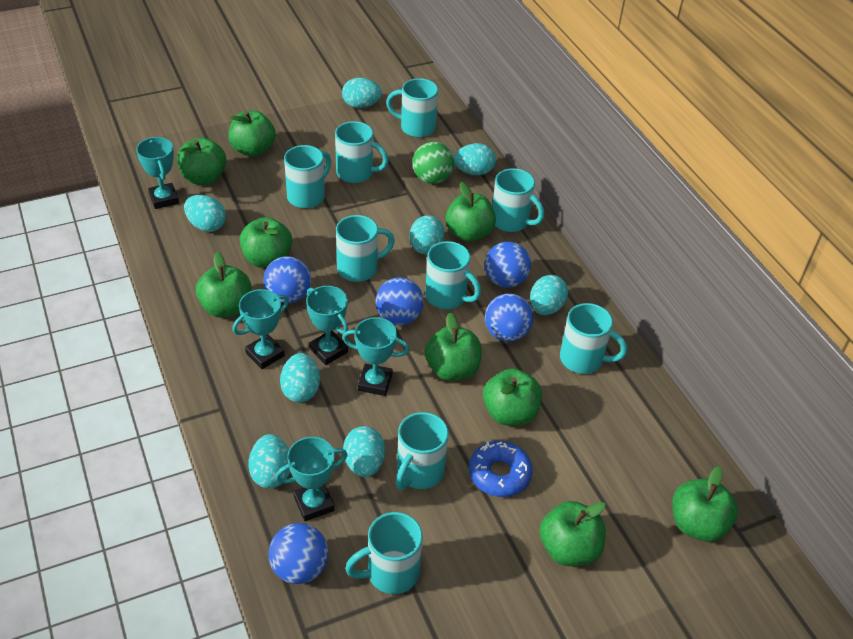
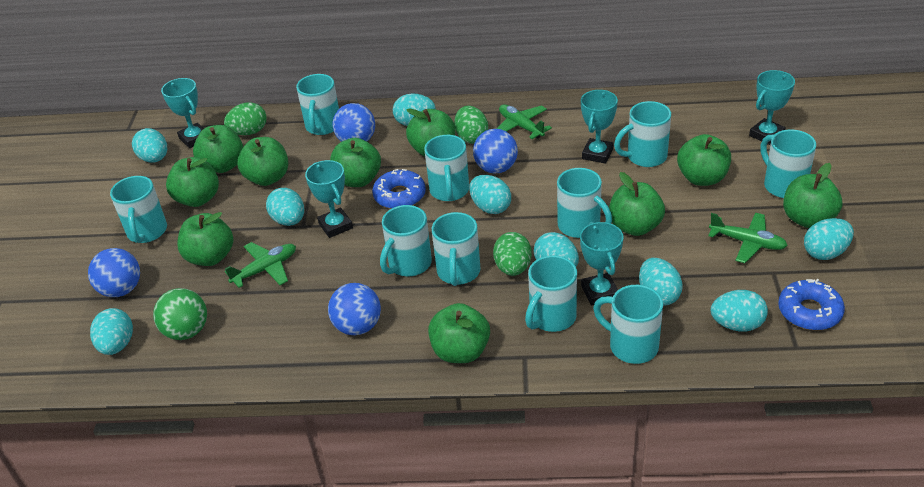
blue ball: [263,256,311,304] [268,523,328,584] [376,277,424,325] [485,242,531,288] [485,293,533,342] = 5 -> [88,248,140,297] [328,283,381,335] [333,103,375,142] [473,129,518,174] = 4
blue donut: [469,441,533,497] = 1 -> [372,169,426,209] [778,279,845,330] = 2
green apple: [177,137,226,185] [196,252,251,318] [228,110,276,157] [239,217,292,268] [425,313,482,381] [446,182,496,242] [483,368,542,426] [540,501,606,566] [672,466,738,542] = 9 -> [166,157,219,207] [177,212,233,266] [193,125,243,173] [237,137,288,186] [330,138,381,187] [406,109,455,156] [428,303,490,363] [609,172,665,236] [677,134,731,186] [783,163,842,228] = 10
green egg: none = 0 -> [224,102,267,135] [454,106,488,144] [493,232,532,276] = 3
green plane: none = 0 -> [225,242,296,288] [496,104,552,139] [708,213,788,263] = 3
turquoise egg: [184,195,226,232] [248,434,290,488] [280,353,320,402] [342,78,382,108] [343,426,385,477] [410,215,444,254] [454,143,496,175] [530,275,568,315] = 8 -> [90,308,133,355] [132,128,167,163] [266,188,304,226] [393,93,435,126] [469,175,511,214] [534,232,579,267] [639,258,683,306] [711,290,768,332] [804,218,854,260] = 9
turquoise mug: [284,145,331,208] [335,121,389,183] [336,215,395,282] [345,512,423,594] [386,78,438,137] [396,412,449,490] [425,241,481,309] [492,168,544,232] [560,303,627,374] = 9 -> [110,176,167,243] [296,74,339,135] [380,205,432,276] [424,135,469,201] [432,212,480,286] [525,255,577,332] [557,168,612,238] [593,285,663,364] [614,101,671,167] [761,129,816,198] = 10

